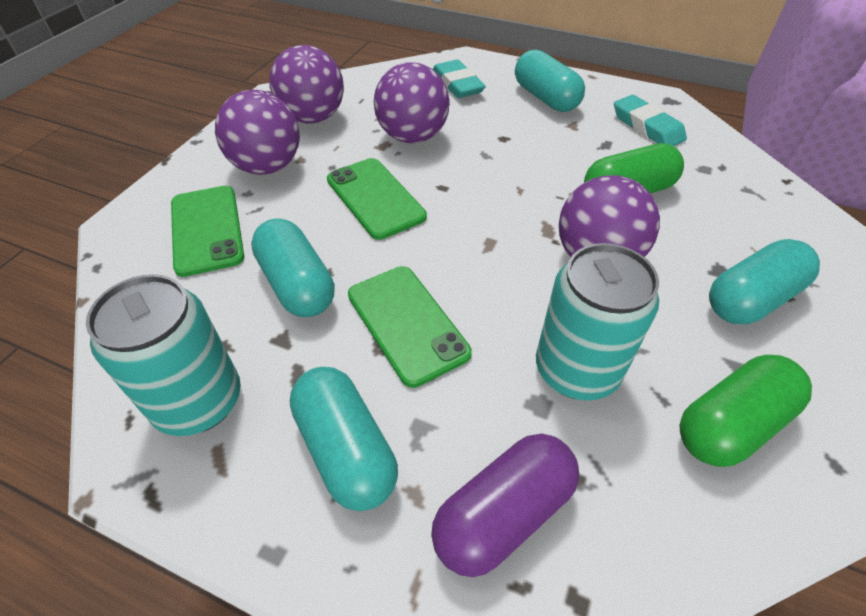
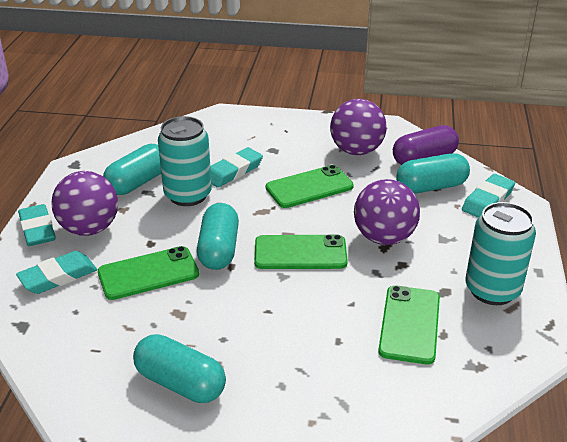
green capsule: [584,143,684,193] [679,355,812,467] = 2 -> none = 0
green phone: [171,186,244,277] [327,158,427,240] [348,266,472,388] = 3 -> [98,246,199,300] [255,234,348,269] [266,165,354,208] [378,285,440,364] = 4
purple ball: [215,90,300,175] [269,45,344,124] [374,62,449,143] [559,175,660,257] = 4 -> [51,171,118,236] [330,99,387,155] [354,179,420,245] = 3
turquoise eraser: [433,60,486,98] [614,95,687,146] = 2 -> [16,251,97,294] [18,204,56,246] [210,147,263,188] [462,174,515,218] = 4

